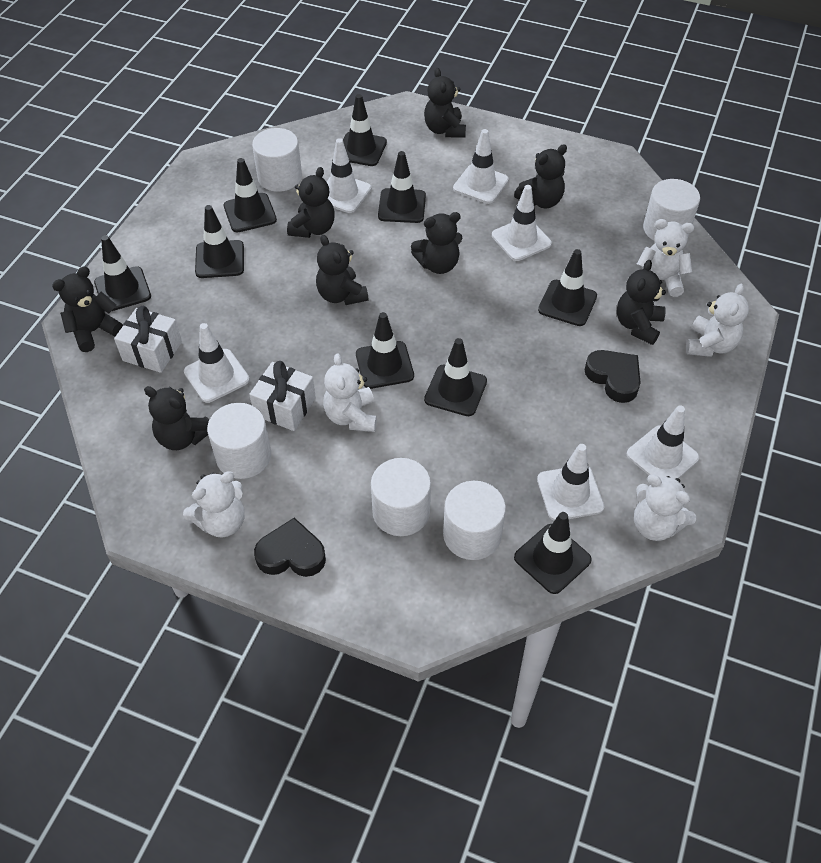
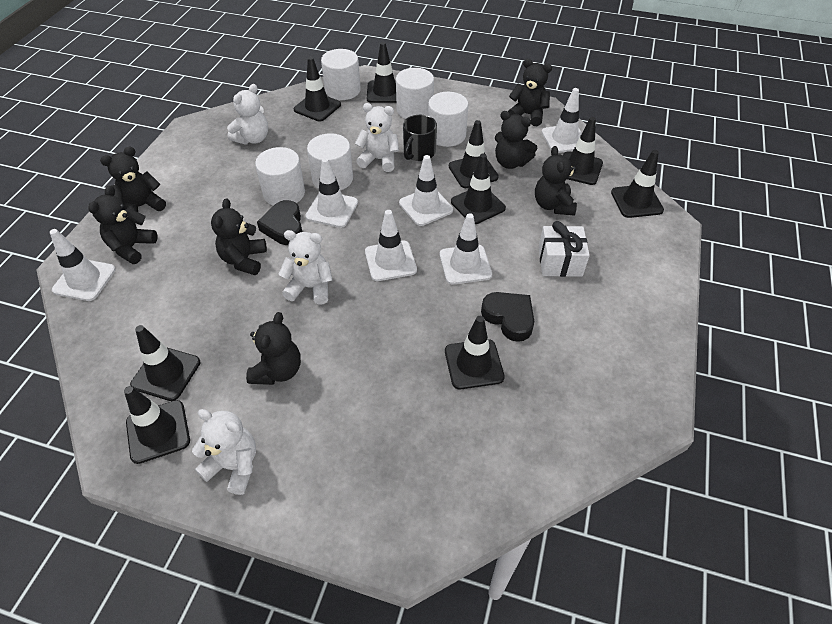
black mug: none = 0 -> [403,115,437,161] = 1
black teddy bear: [52,267,123,352] [144,386,210,450] [287,167,335,238] [316,235,368,305] [411,212,463,274] [424,68,466,138] [514,144,567,209] [617,260,666,345] = 8 -> [88,186,158,264] [100,147,166,212] [211,198,267,275] [246,312,301,385] [495,111,537,169] [508,59,552,126] [535,146,577,216] = 7
white gift: [114,306,182,373] [249,361,316,431] = 2 -> [538,221,590,277] = 1
white teddy bear: [183,471,245,538] [323,353,377,432] [634,474,696,541] [637,219,694,297] [686,284,749,357] = 5 -> [192,409,256,495] [227,84,268,145] [278,230,332,305] [355,103,399,172] = 4

